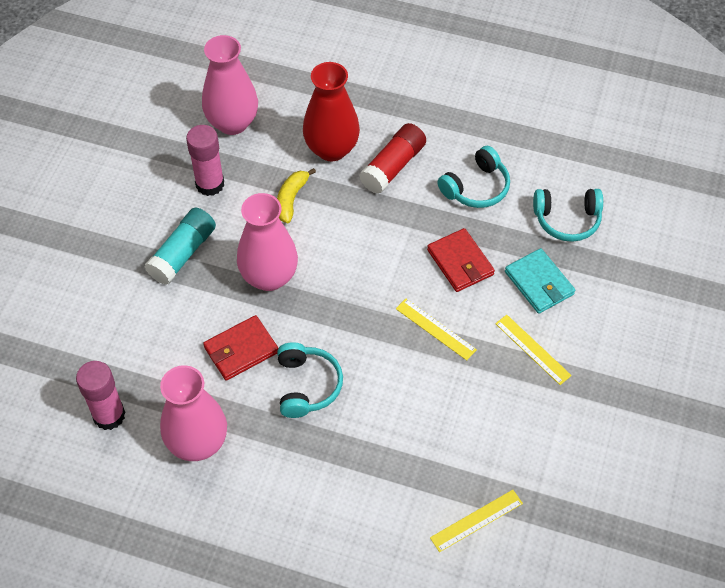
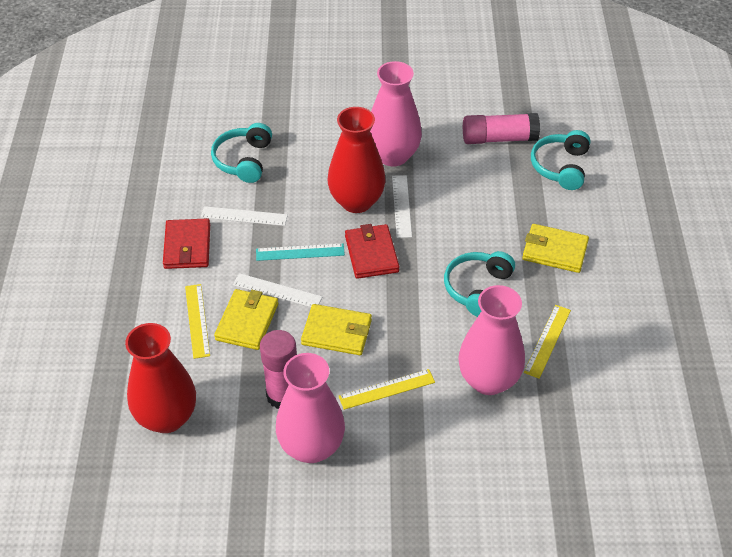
red glue stick: [359,123,426,194] = 1 -> none = 0
red vase: [303,62,360,161] = 1 -> [125,323,196,433] [328,107,386,213] = 2
turquoise glue stick: [144,208,216,285] = 1 -> none = 0
turquoise ruler: none = 0 -> [256,243,345,261] = 1
turquoise wallet: [505,248,575,314] = 1 -> none = 0
white ruler: none = 0 -> [201,206,288,226] [233,273,322,307] [392,175,412,238] = 3
yellow banana: [277,168,316,223] = 1 -> none = 0
yellow wallet: none = 0 -> [214,289,278,350] [301,304,372,355] [522,224,589,273] = 3

